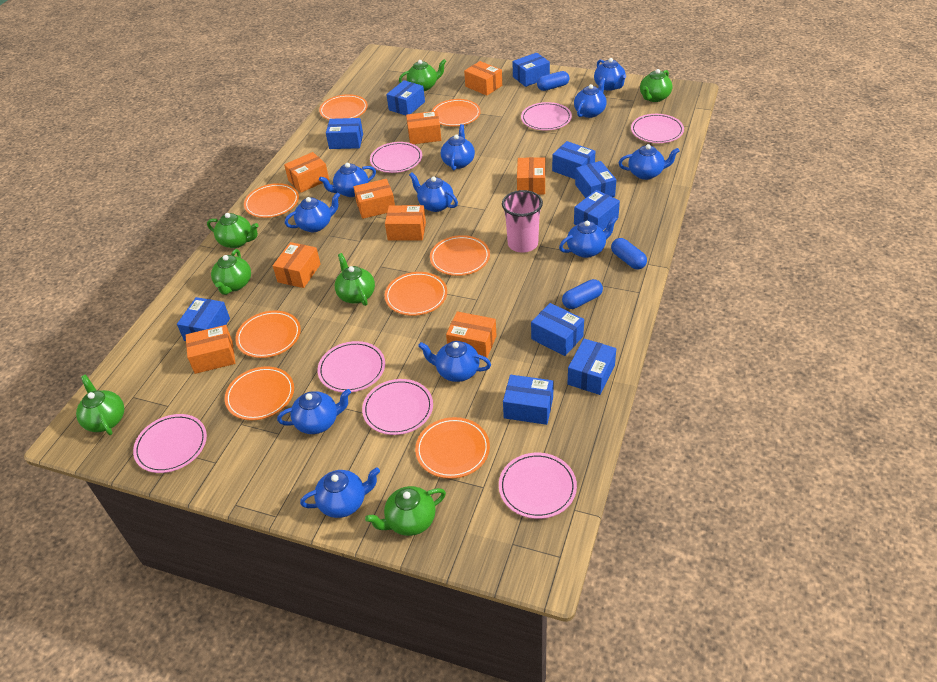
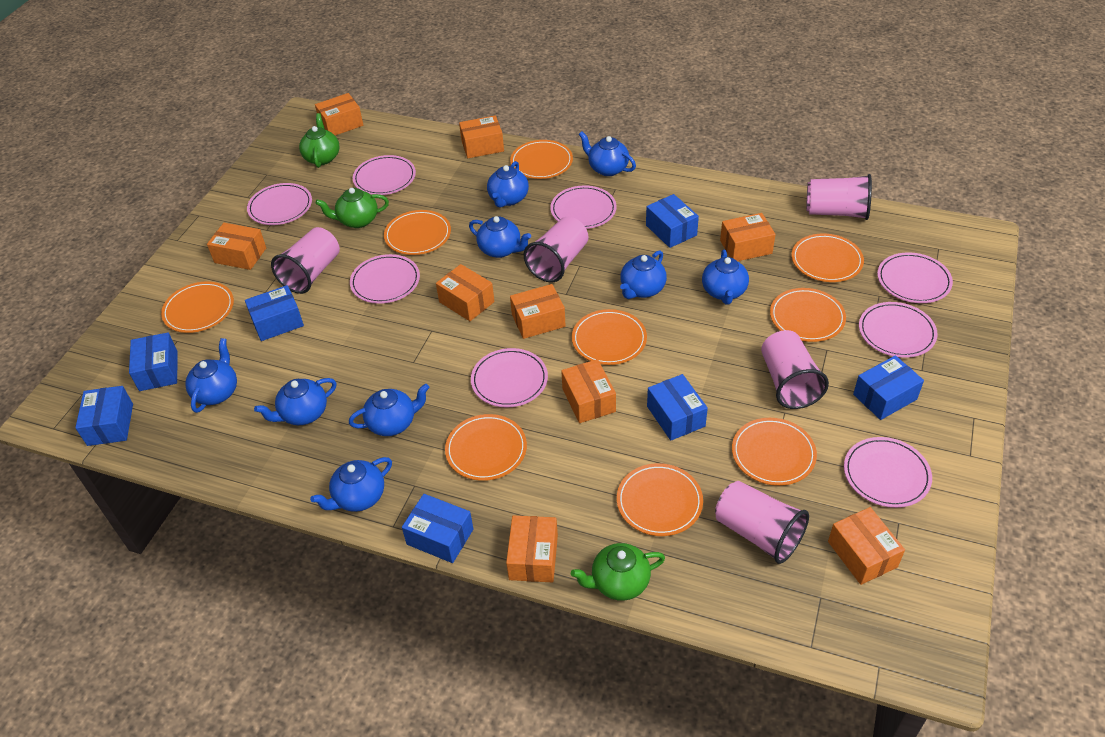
blue box: [177,297,230,341] [326,118,363,149] [386,80,425,115] [503,375,554,425] [512,53,550,87] [531,303,584,356] [552,141,596,179] [567,339,616,395] [574,190,620,230] [575,161,616,198] = 10 -> [75,386,133,446] [129,333,178,391] [245,285,304,341] [402,494,473,563] [646,194,699,248] [647,374,708,441] [853,355,924,420] = 7
blue capsule: [537,71,569,91] [562,279,603,309] [611,238,647,269] = 3 -> none = 0
blue teapot: [277,389,351,434] [285,192,340,232] [300,467,380,518] [319,163,376,197] [409,172,458,212] [418,341,491,382] [441,124,475,170] [559,216,617,258] [574,77,607,118] [594,58,626,91] [619,144,680,180] = 11 -> [185,338,237,413] [254,378,336,425] [310,457,392,512] [349,384,429,436] [469,216,531,258] [487,161,529,208] [579,131,636,176] [620,250,667,299] [702,249,749,305] = 9
green teapot: [76,375,124,435] [207,213,259,248] [211,249,251,295] [335,253,375,306] [365,486,446,536] [399,59,446,91] [640,69,673,102] = 7 -> [299,113,340,168] [315,188,389,228] [571,543,665,601] = 3
orange plate: [225,366,294,420] [235,310,301,358] [244,183,299,218] [319,94,368,120] [385,272,447,316] [415,417,490,479] [430,235,490,276] [432,99,481,126] = 8 -> [161,281,234,333] [384,210,451,255] [445,414,527,481] [510,140,573,179] [572,309,647,365] [617,463,703,536] [732,418,817,486] [770,288,846,342] [792,234,864,282] = 9
pink cup: [502,190,543,253] = 1 -> [271,227,340,294] [524,217,588,283] [715,481,809,564] [761,330,829,409] [806,174,872,220] = 5
pink plate: [133,414,207,473] [317,341,385,392] [362,379,433,435] [370,142,422,173] [499,453,577,519] [521,102,572,130] [631,114,684,143] = 7 -> [247,183,312,225] [350,254,420,304] [353,155,416,195] [471,348,548,407] [550,186,617,229] [844,437,932,508] [859,302,938,358] [877,252,953,303] = 8

